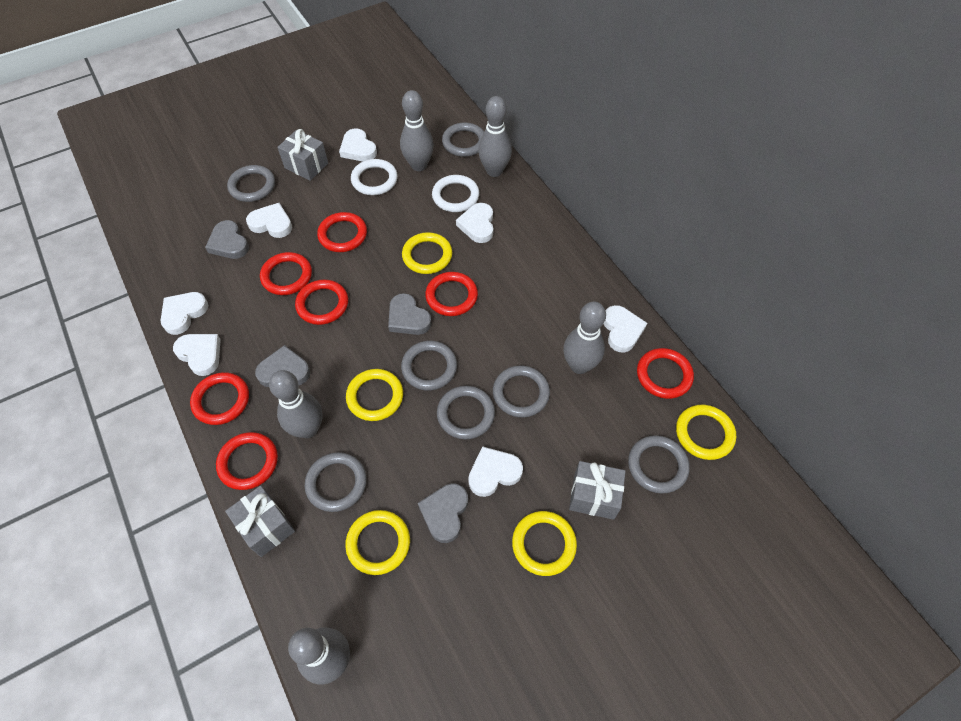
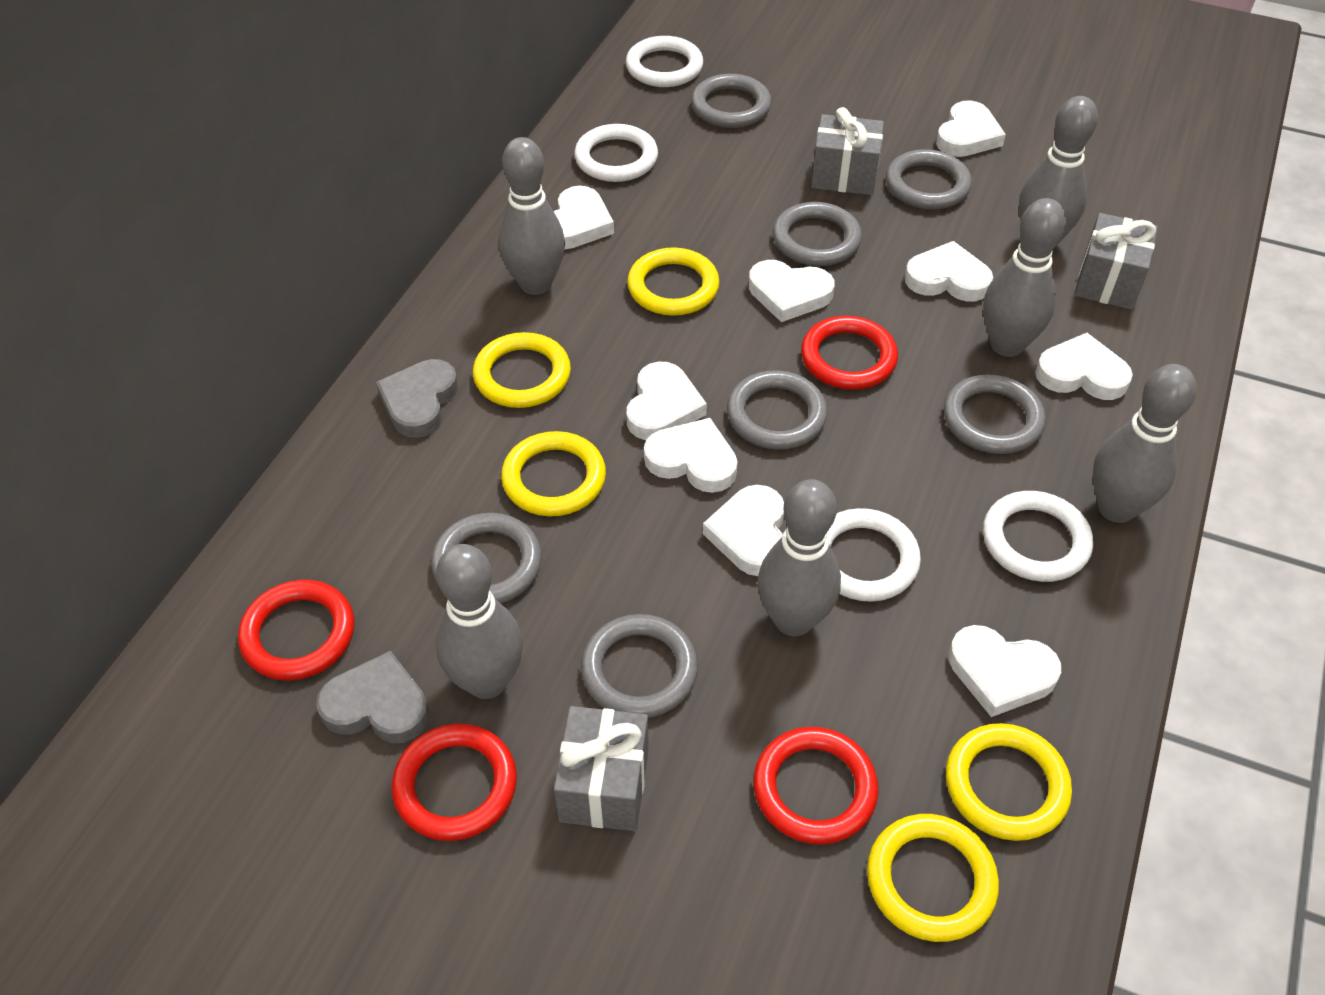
grey bowling pin: [269,370,323,438] [288,627,350,685] [400,90,434,171] [478,96,512,177] [563,302,606,374] = 5 -> [436,544,523,699] [498,137,565,295] [757,479,841,636] [983,198,1066,357] [1019,96,1098,248] [1093,364,1197,523] = 6
grey heart: [205,220,249,259] [255,345,310,387] [388,293,432,335] [418,483,468,543] = 4 -> [316,650,430,743] [376,359,458,438] = 2
red ring: [190,372,249,425] [216,432,278,490] [260,252,312,295] [295,280,348,325] [317,212,367,252] [425,272,478,316] [637,348,694,399] = 7 -> [238,580,354,680] [392,724,517,841] [753,727,878,844] [801,316,898,390] = 4
white heart: [160,292,208,335] [173,334,221,376] [246,203,292,238] [339,128,377,162] [456,203,493,243] [468,446,523,497] [604,305,647,353] = 7 -> [554,186,614,249] [627,362,707,440] [644,418,738,493] [703,485,784,576] [749,260,835,322] [905,241,993,302] [936,100,1006,157] [949,625,1061,717] [1035,333,1133,400] = 9
white ring: [351,159,398,195] [432,175,479,212] = 2 -> [574,124,658,182] [626,36,703,87] [827,508,921,602] [983,491,1093,582] = 4

